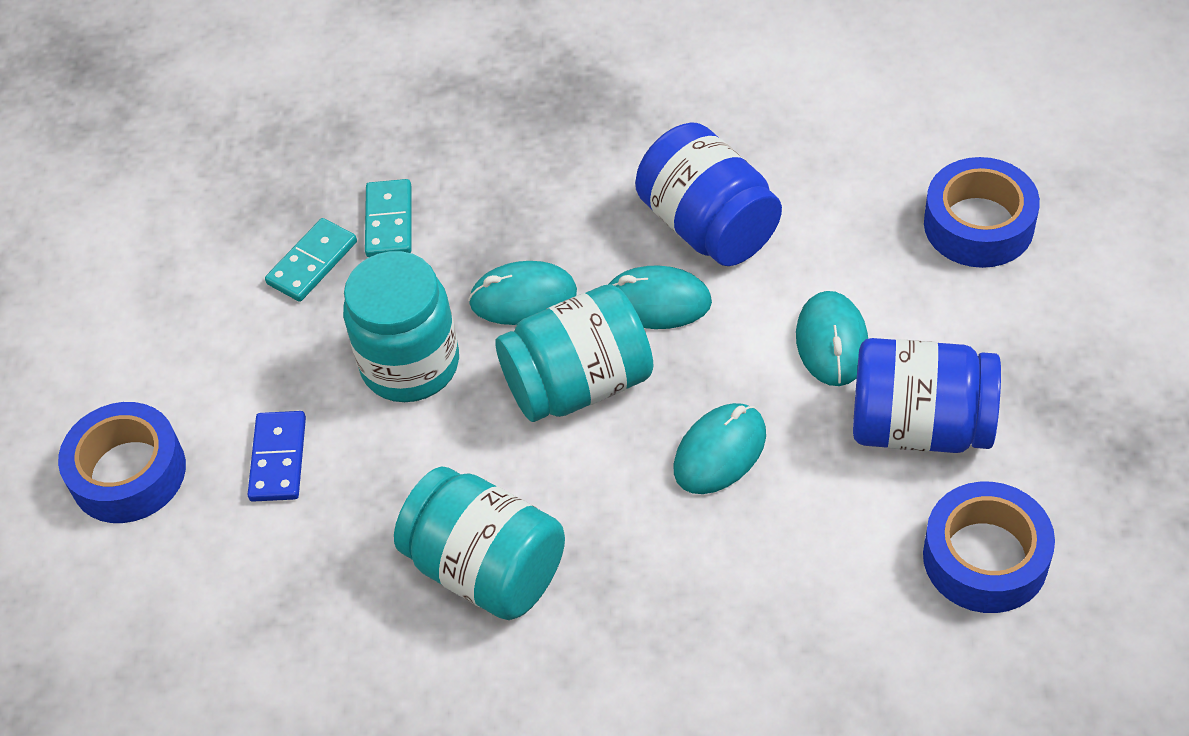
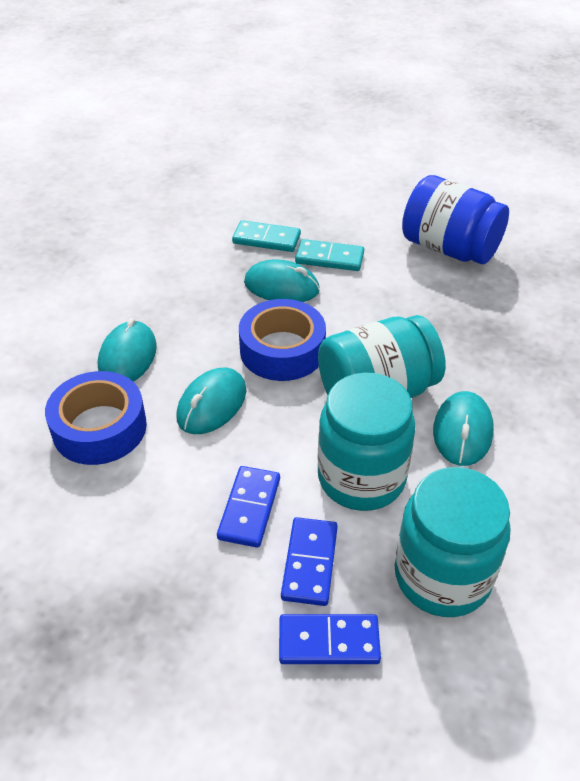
blue domino: [248,411,306,502] = 1 -> [217,466,280,548] [279,614,381,664] [281,517,338,606] = 3
blue jar: [635,122,782,266] [853,338,1001,453] = 2 -> [402,175,509,264] = 1
blue tape: [58,402,186,523] [923,482,1055,613] [924,157,1040,268] = 3 -> [45,371,147,465] [239,299,326,381] = 2

